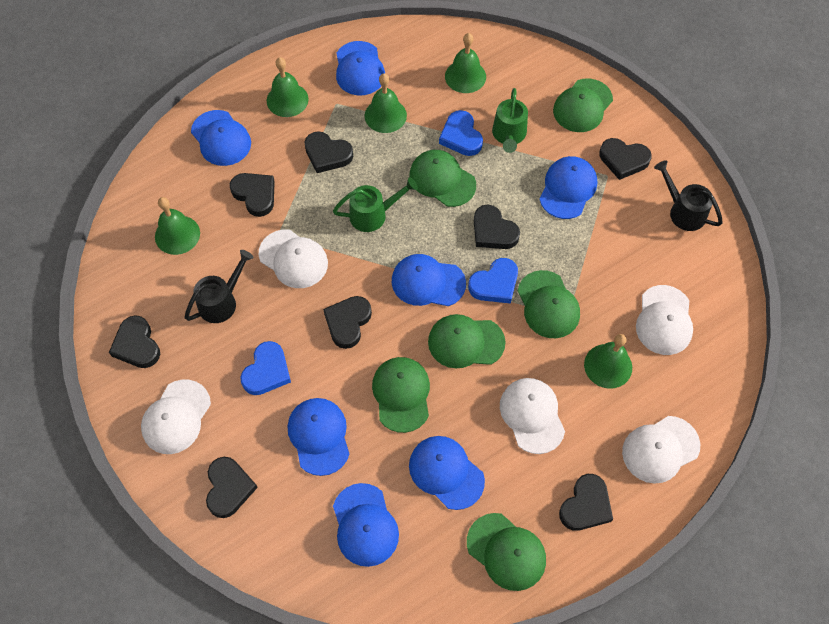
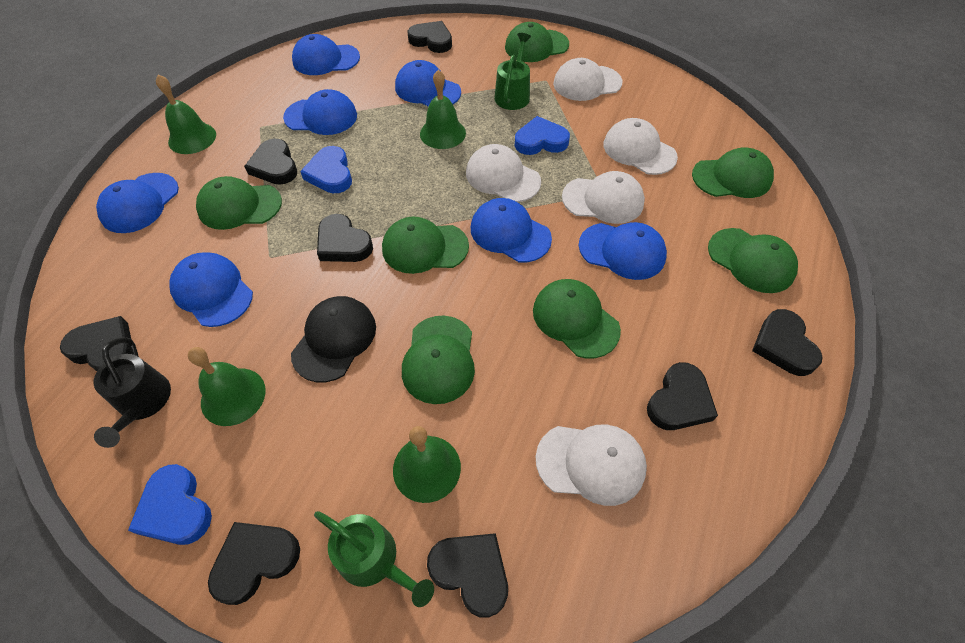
black cap: none = 0 -> [291,296,376,382] = 1
black watering can: [185,250,254,323] [654,160,723,231] = 2 -> [94,337,171,448] = 1
green bell: [155,197,200,255] [267,57,309,117] [365,73,407,133] [445,33,486,93] [584,334,632,389] = 5 -> [156,75,216,154] [188,347,266,426] [393,426,461,503] [420,70,466,149] = 4
green cap: [372,357,430,433] [410,150,476,207] [428,314,506,368] [467,513,546,591] [518,270,580,338] [553,78,613,132] = 6 -> [196,176,282,230] [382,217,469,274] [402,316,475,404] [505,22,569,62] [533,279,621,359] [692,147,774,198] [708,228,798,293] = 7

